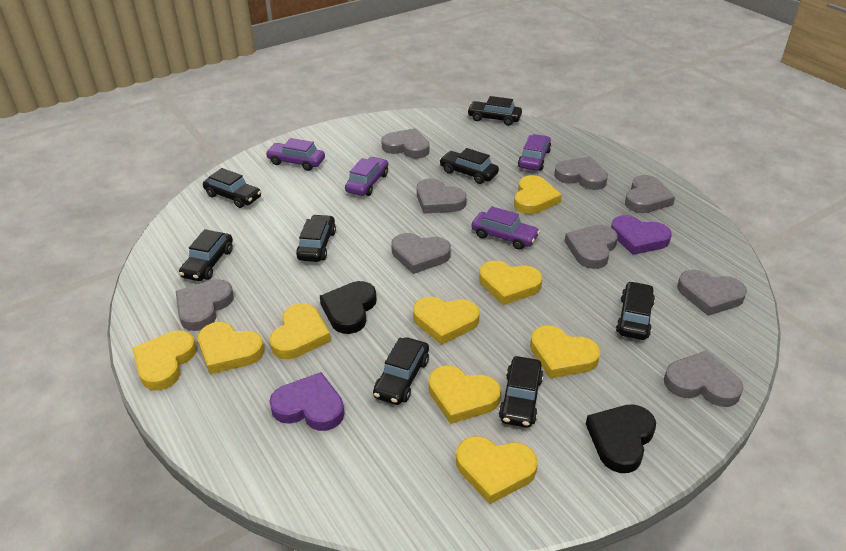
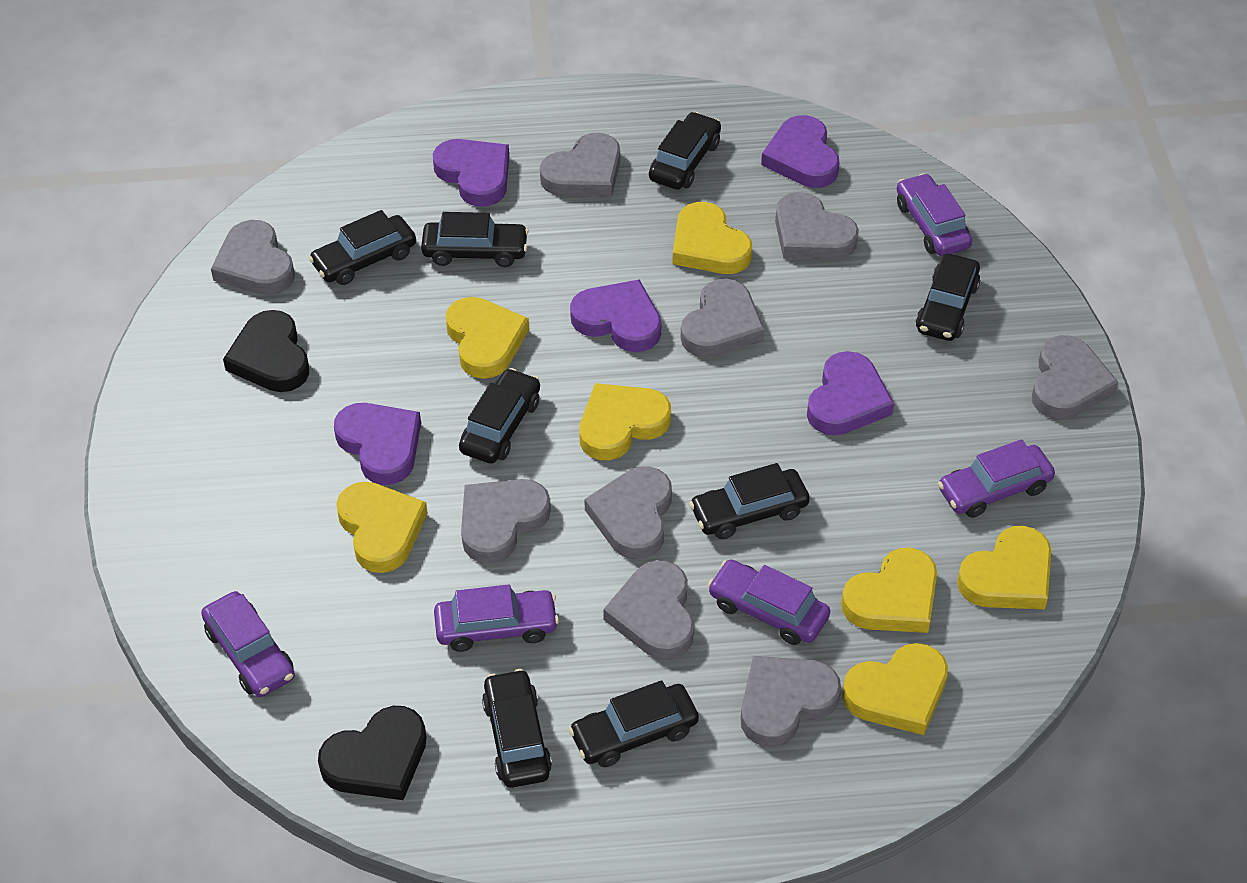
purple car: [265,138,325,171] [345,157,388,196] [472,206,540,250] [518,134,551,171] = 4 -> [201,591,295,697] [434,585,559,652] [708,560,830,645] [897,173,972,256] [938,439,1055,518] = 5
purple heart: [269,372,344,431] [611,215,672,255] = 2 -> [334,403,421,485] [433,139,509,207] [570,279,661,352] [761,115,840,188] [807,351,894,436] = 5
yellow heart: [132,330,197,391] [198,322,264,374] [269,303,331,359] [413,297,480,345] [428,365,501,424] [456,436,538,504] [479,261,542,305] [514,175,562,214] [530,326,600,378] = 9 -> [336,482,428,573] [446,297,529,379] [579,383,671,460] [672,202,752,274] [841,548,937,633] [842,643,948,735] [957,526,1051,609] = 7

